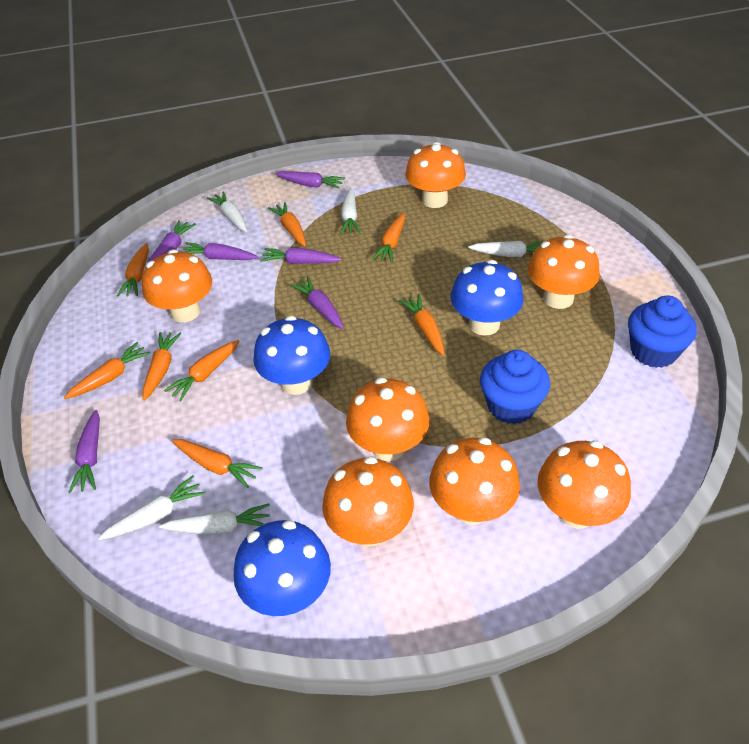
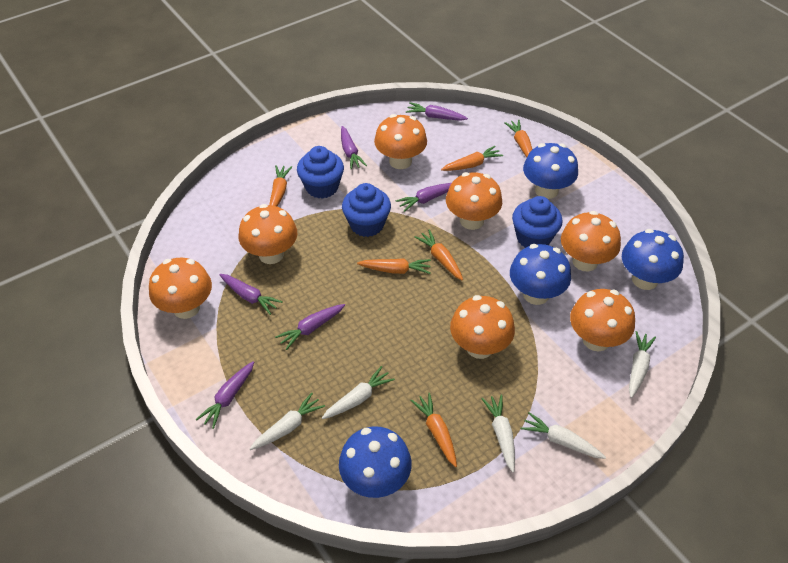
blue cupcake: [480,350,550,424] [628,295,697,368] = 2 -> [297,146,344,199] [342,183,391,237] [512,196,563,248] = 3
blue mushroom: [233,520,331,616] [253,316,330,395] [451,260,524,336] = 3 -> [339,427,412,498] [510,244,571,305] [523,143,578,199] [622,229,684,290] = 4
orange carrot: [64,342,150,399] [117,243,149,297] [142,332,182,401] [164,340,239,401] [172,439,262,488] [268,202,306,247] [372,213,405,263] [399,294,445,356] = 8 -> [269,165,292,206] [357,259,431,274] [410,393,457,467] [415,230,463,280] [441,146,503,171] [504,120,532,157] = 6

